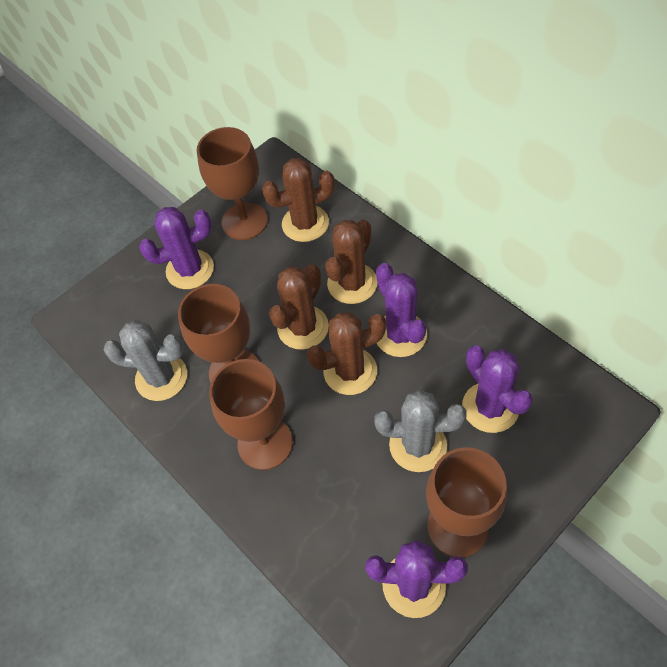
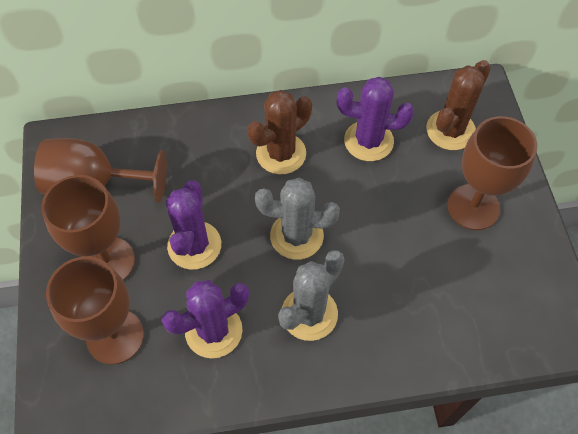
brown cactus: [262,158,335,242] [269,264,329,350] [307,313,386,395] [325,219,377,304] = 4 -> [247,90,312,174] [426,60,491,150] = 2
purple cactus: [139,207,214,289] [365,540,468,618] [376,263,427,357] [462,346,533,433] = 4 -> [162,280,249,358] [166,180,221,270] [337,77,414,161] = 3

